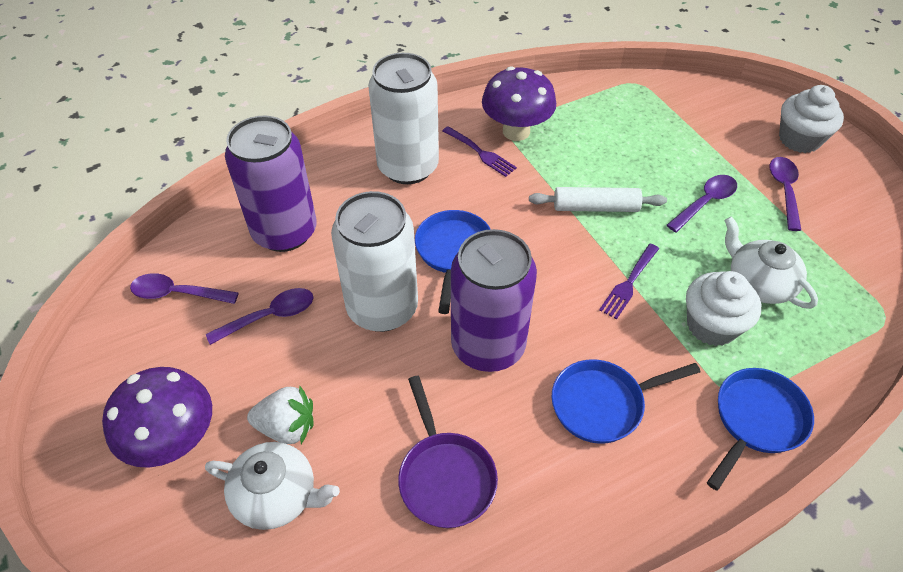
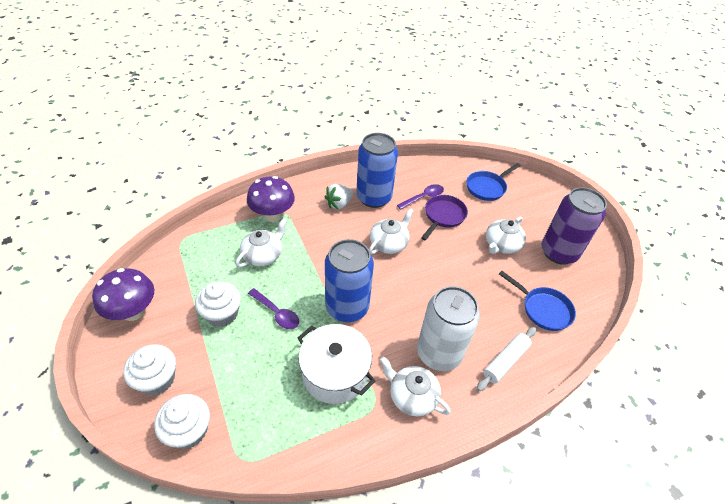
blue can: none = 0 -> [325,239,374,322] [356,133,398,208] = 2
blue pan: [415,210,491,314] [552,359,700,444] [707,368,814,491] = 3 -> [467,163,521,201] [499,271,576,331] = 2
purple can: [225,116,317,252] [451,229,537,372] = 2 -> [541,187,607,265] = 1
purple fork: [442,126,517,177] [599,244,659,319] = 2 -> none = 0
purple spoon: [130,273,239,304] [206,288,313,345] [667,175,737,232] [770,157,801,231] = 4 -> [248,288,299,329] [397,184,444,210] = 2
white can: [331,191,418,332] [368,53,439,184] = 2 -> [417,286,480,371] = 1
white cupcake: [686,271,761,346] [779,85,844,153] = 2 -> [123,344,176,395] [154,394,210,449] [195,282,241,327] = 3
white pot: none = 0 -> [297,324,376,404] = 1
white teapot: [205,442,340,530] [724,216,818,309] = 2 -> [235,218,287,267] [369,208,414,254] [380,356,451,416] [486,216,526,254] = 4

